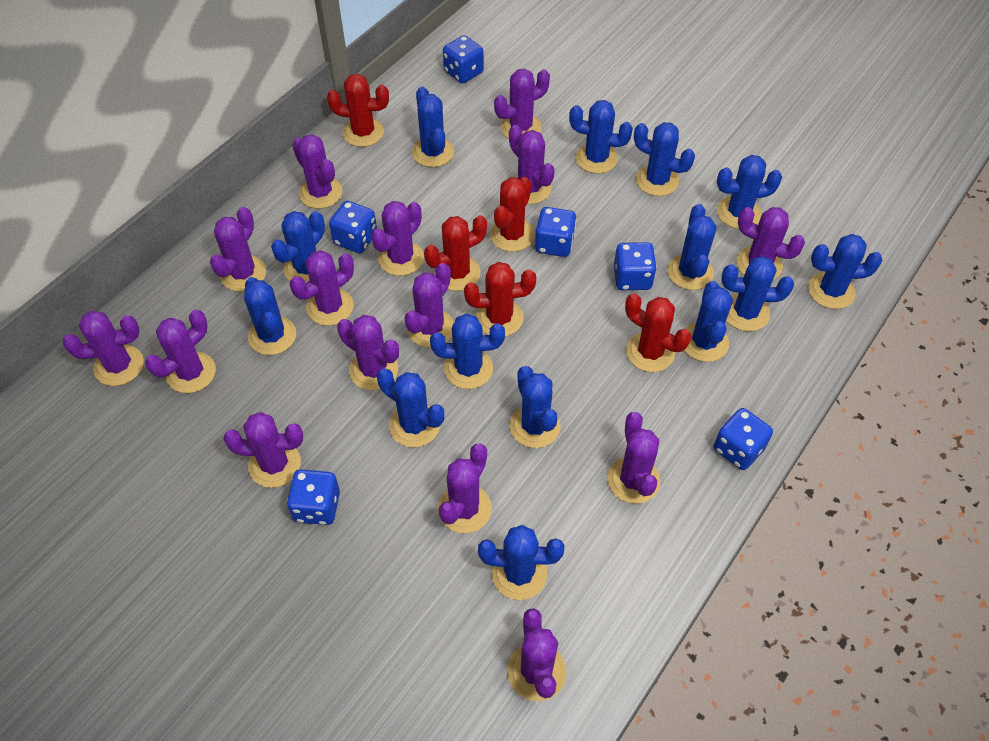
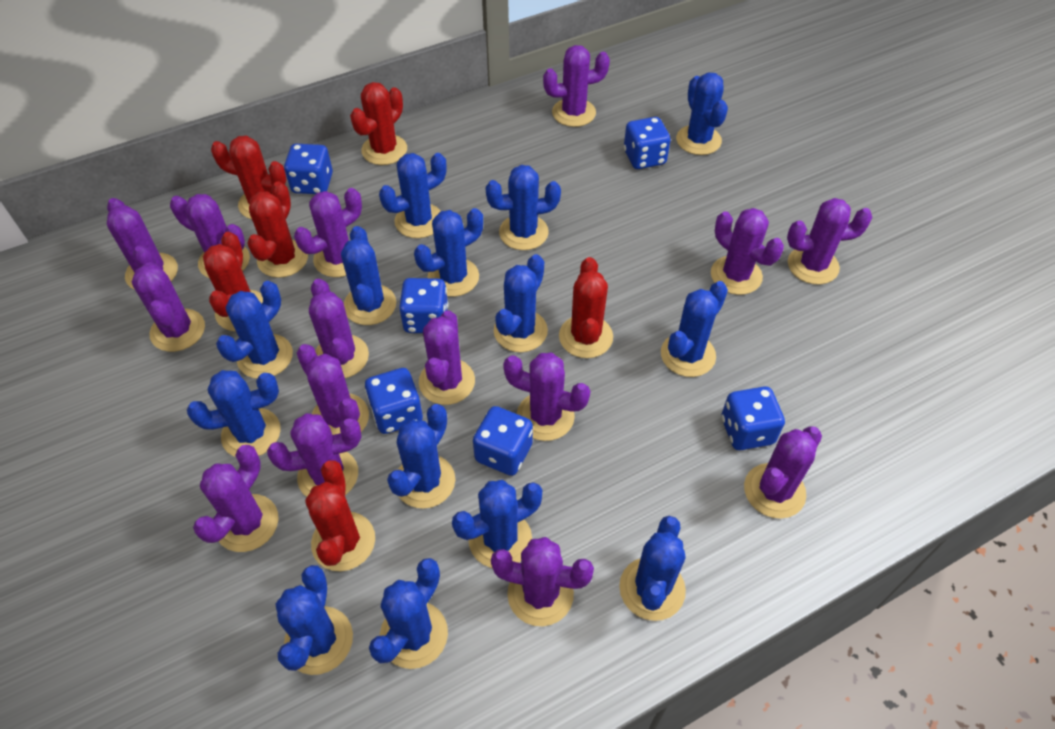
red cactus: [327,74,389,147] [424,215,487,291] [464,262,536,337] [490,177,535,252] [625,293,691,372] = 5 -> [203,232,263,332] [211,136,287,219] [247,181,308,278] [305,460,375,571] [350,82,407,165] [559,257,613,358] = 6

